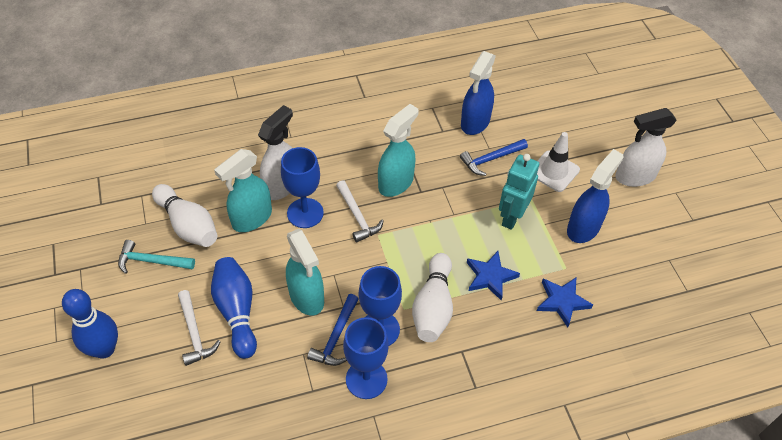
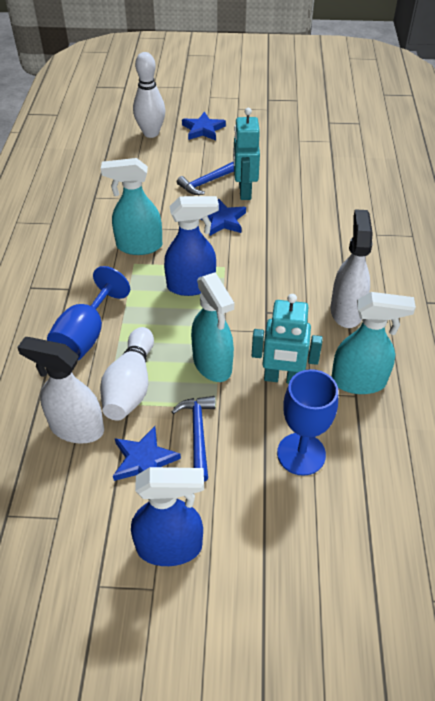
blue bowling pin: [62,289,118,359] [211,257,257,359] = 2 -> none = 0
blue goblet: [281,147,324,228] [343,317,389,399] [359,266,402,346] = 3 -> [47,266,130,360] [277,369,338,476] = 2
blue star: [467,251,520,301] [537,278,593,327] = 2 -> [113,426,181,481] [182,111,226,141] [200,198,246,236] = 3
turquoise hammer: [118,240,195,274] = 1 -> none = 0
turquoise robot: [499,154,539,230] = 1 -> [233,108,260,200] [252,294,322,384] = 2
white hammer: [178,290,221,366] [336,180,384,243] = 2 -> none = 0
white traffic cone: [537,132,580,192] = 1 -> none = 0

